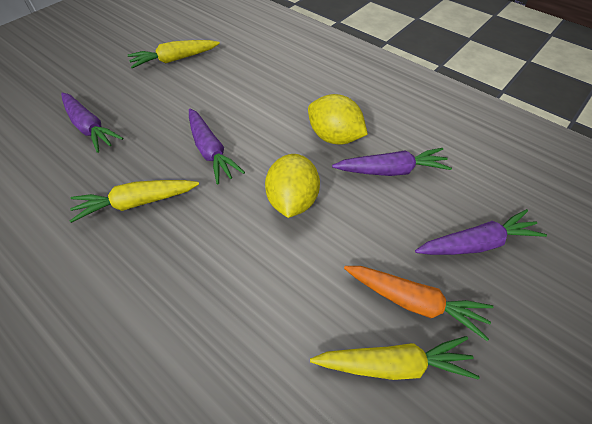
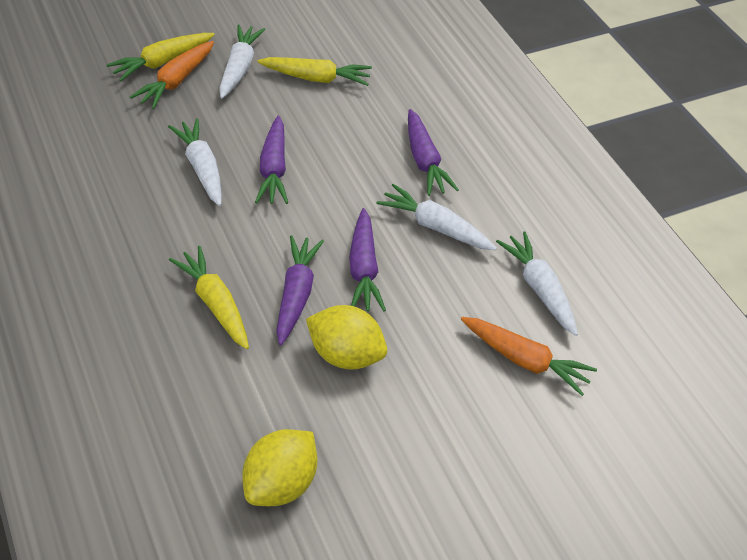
orange carrot: [344,266,493,341] = 1 -> [130,41,214,109] [461,317,597,396] = 2
white carrot: none = 0 -> [168,118,222,206] [219,24,265,98] [377,184,497,250] [496,231,578,336] = 4

